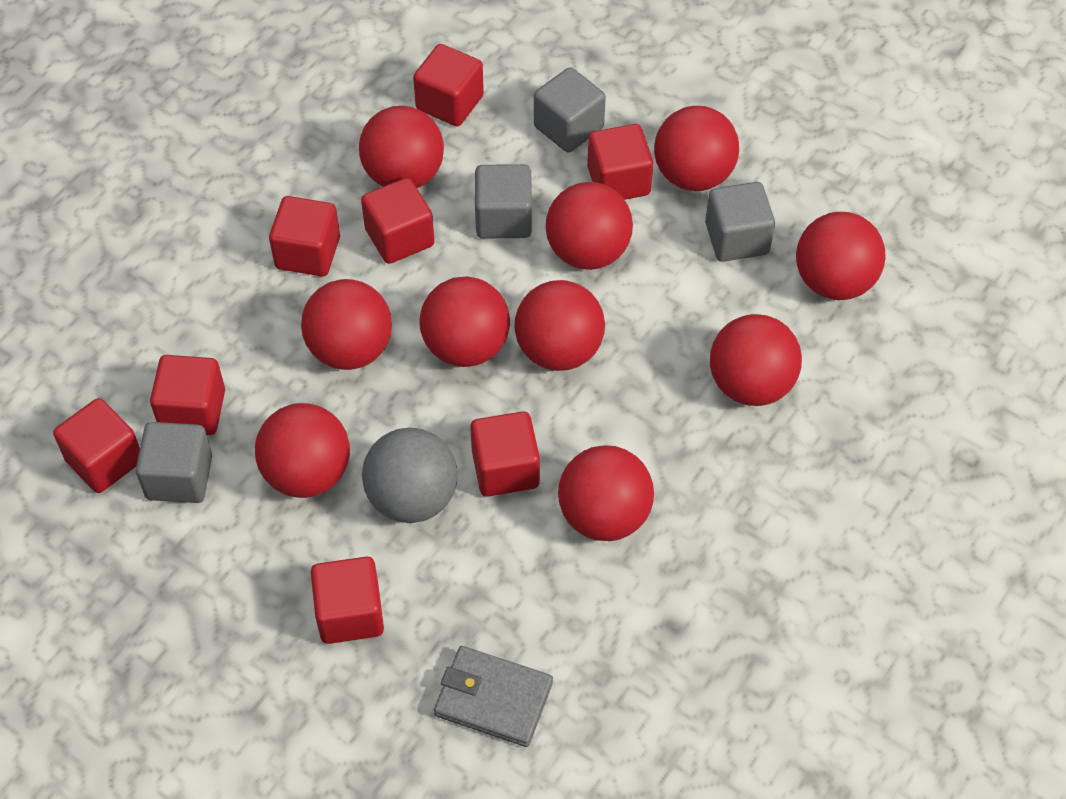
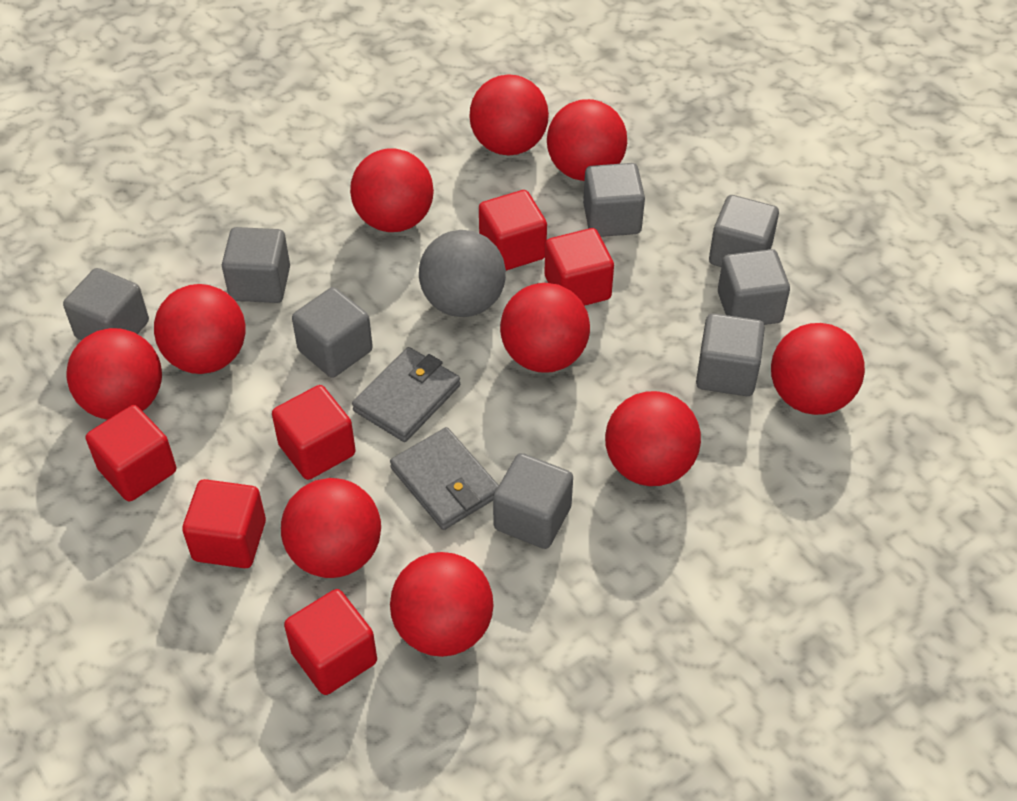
grey cube: [136,422,212,503] [475,164,532,238] [534,67,606,153] [705,182,775,262] = 4 -> [63,268,149,340] [222,227,290,303] [292,287,373,378] [493,453,573,549] [583,163,645,237] [696,313,765,396] [709,195,779,267] [718,249,790,325] = 8
grey wallet: [434,646,553,747] = 1 -> [352,347,460,442] [390,427,499,530] = 2
red cube: [53,398,140,493] [150,355,225,435] [269,196,340,277] [311,557,384,644] [361,178,435,264] [413,44,484,127] [470,411,540,497] [587,124,653,200] = 8 -> [86,405,176,501] [182,479,266,568] [272,385,356,480] [284,589,377,695] [479,190,547,271] [544,228,614,306] = 6

